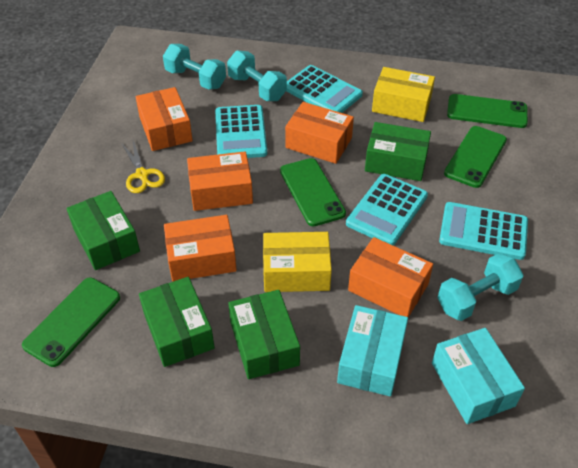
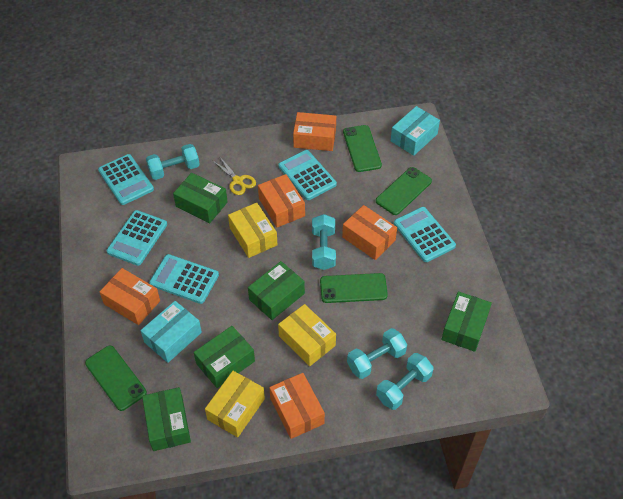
green box: [67,191,140,270] [139,277,215,367] [228,290,300,379] [365,122,431,181] = 4 -> [142,387,191,451] [173,173,228,223] [194,326,255,388] [248,261,305,320] [442,292,492,352] = 5
turquoise calculator: [215,105,267,158] [286,65,363,113] [346,174,428,246] [439,202,528,260] = 4 -> [98,154,154,205] [106,210,167,266] [149,254,219,304] [278,150,337,200] [394,207,456,262] = 5
turquoise dumbbell: [163,44,226,90] [227,50,287,101] [437,253,523,321] = 3 -> [146,144,200,180] [312,214,336,270] [347,328,407,379] [376,353,434,410] = 4
yellow box: [263,232,332,292] [372,67,435,122] = 2 -> [205,371,265,437] [228,203,278,258] [278,304,336,366] = 3

